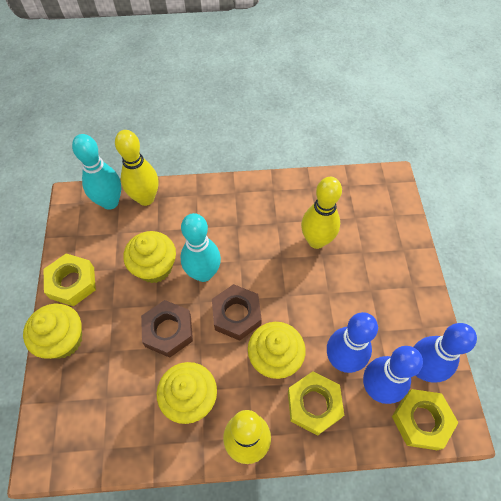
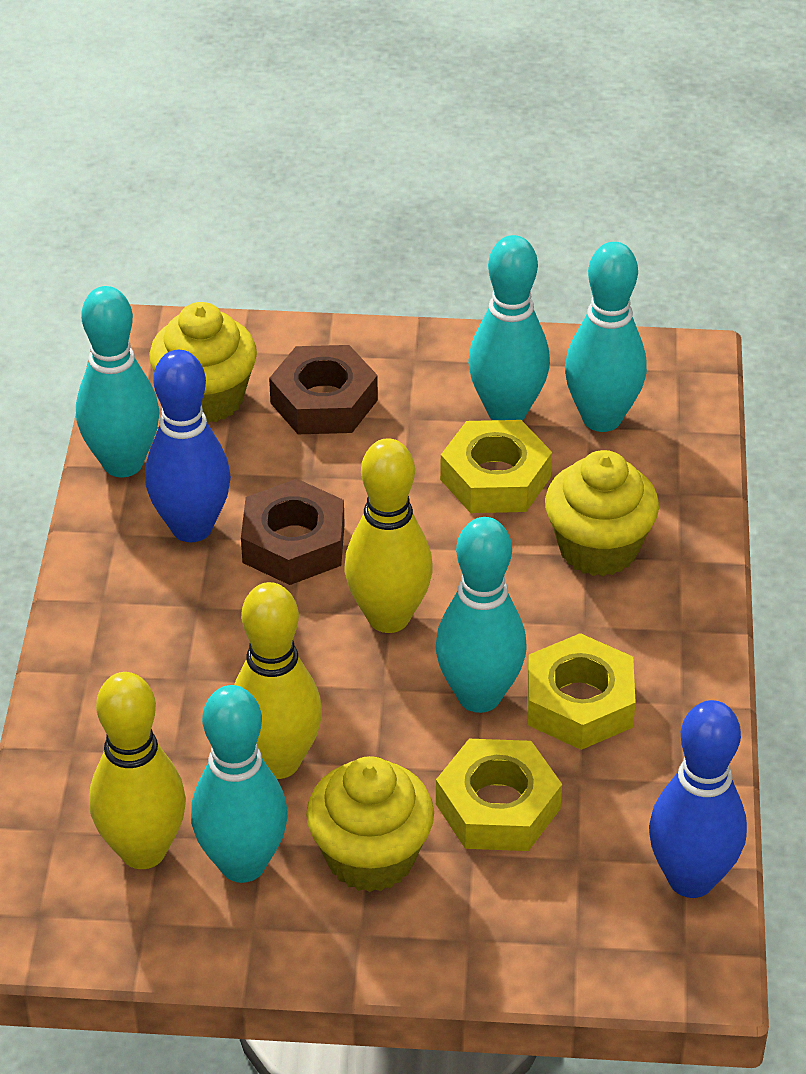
blue bowling pin: [327,312,378,373] [363,346,423,404] [414,323,477,383] = 3 -> [145,350,231,542] [649,700,747,898] = 2
turquoise bowling pin: [72,134,121,210] [180,213,221,282] = 2 -> [76,286,160,477] [191,685,288,883] [435,517,527,713] [468,235,550,420] [565,242,647,432] = 5
yellow cupcake: [23,303,82,359] [123,231,176,283] [157,362,217,424] [248,322,306,379] = 4 -> [149,302,257,423] [306,756,434,892] [545,450,659,576] = 3

